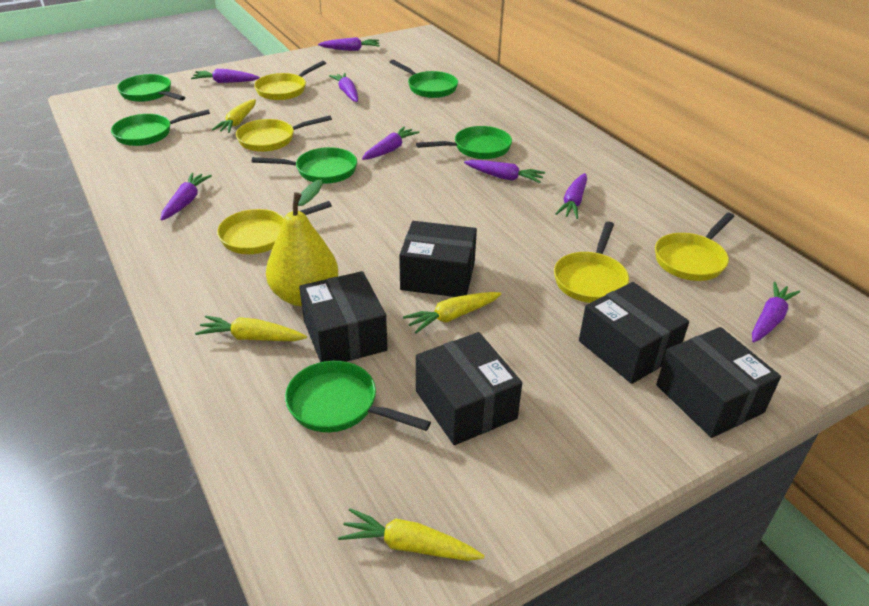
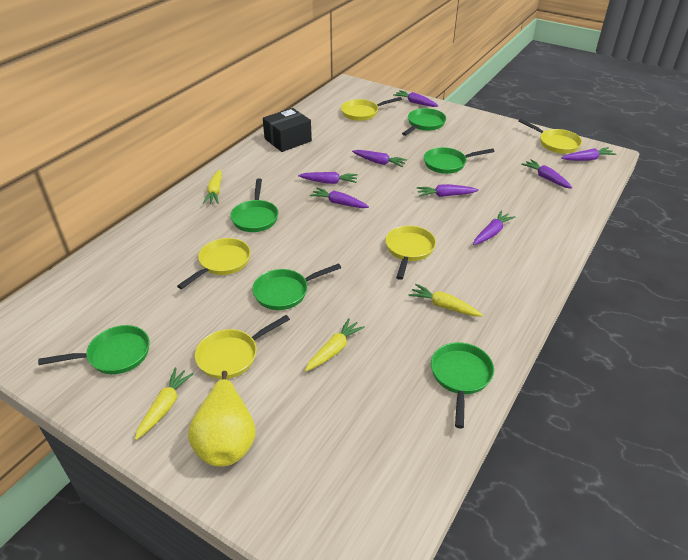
black box: [299,271,388,362] [399,221,477,297] [416,332,522,445] [579,282,689,384] [656,327,781,438] = 5 -> [263,108,312,152] = 1

